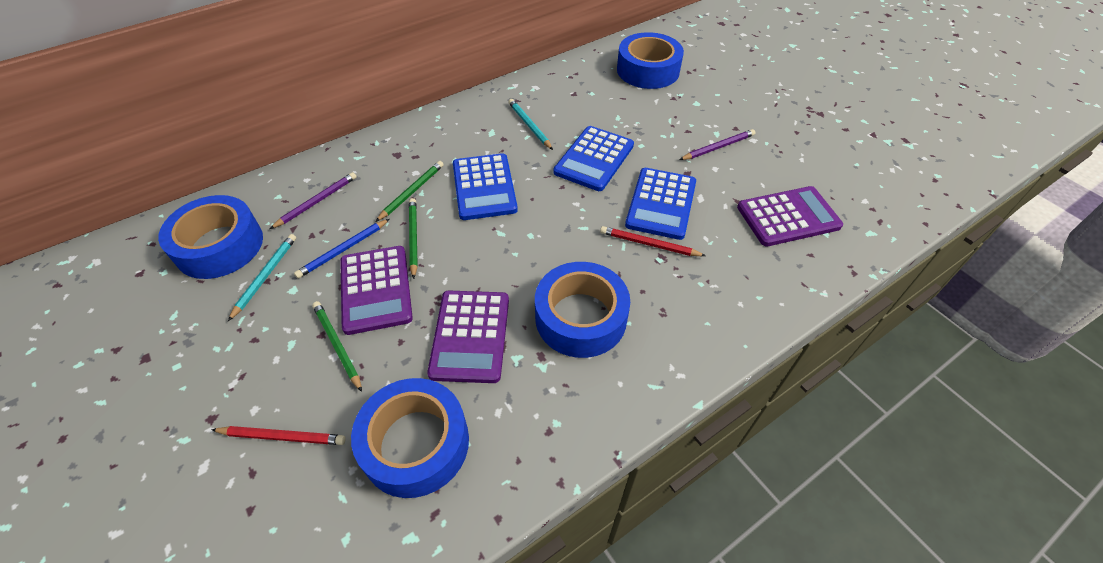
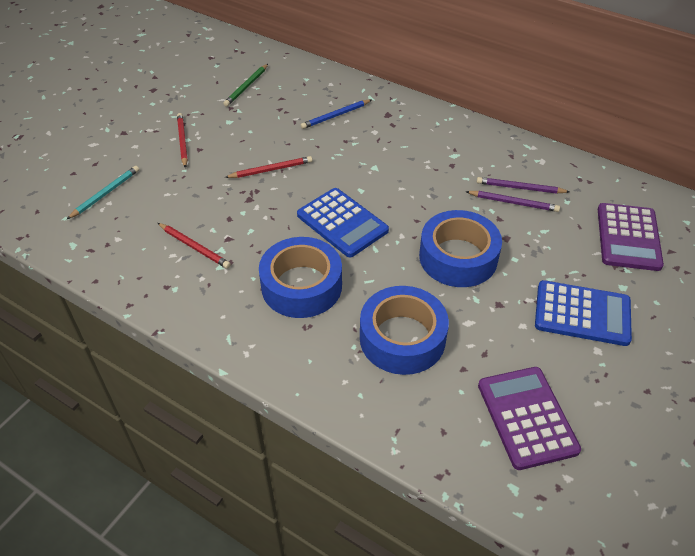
blue calculator: [453,153,518,220] [553,126,634,191] [625,168,696,240] = 3 -> [297,188,389,257] [535,280,632,346] = 2
blue tape: [158,195,263,279] [351,378,469,498] [535,262,630,358] [617,32,684,89] = 4 -> [259,237,342,318] [360,286,449,375] [419,210,502,287] = 3
green pencil: [312,301,362,392] [375,161,444,222] [409,198,418,279] = 3 -> [223,64,268,106] = 1
purple calculator: [340,246,413,335] [427,291,509,383] [737,186,843,247] = 3 -> [478,367,581,470] [598,203,664,271] = 2
red pencil: [211,426,346,445] [600,226,706,256] = 2 -> [158,223,231,269] [177,113,188,168] [224,156,313,178] = 3
turquoise pencil: [228,234,296,321] [508,99,553,150] = 2 -> [67,166,139,219] = 1

